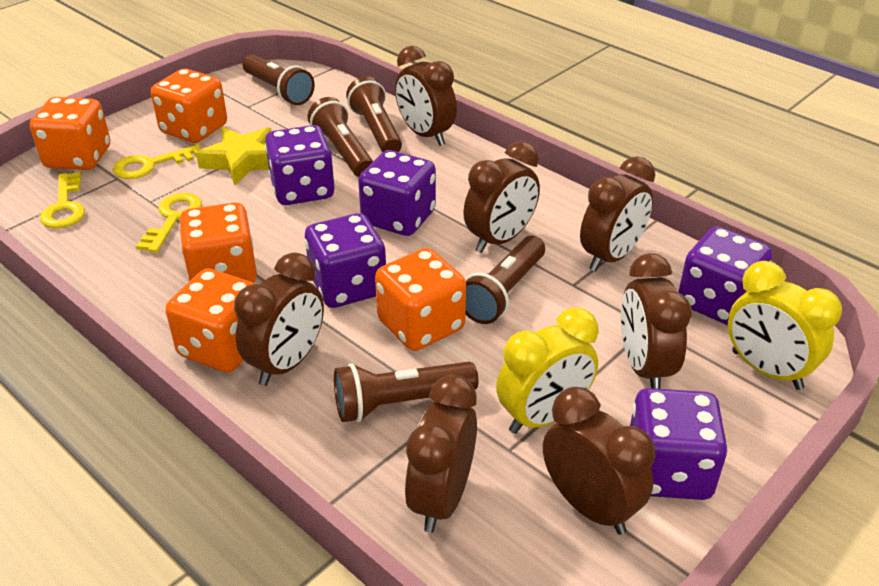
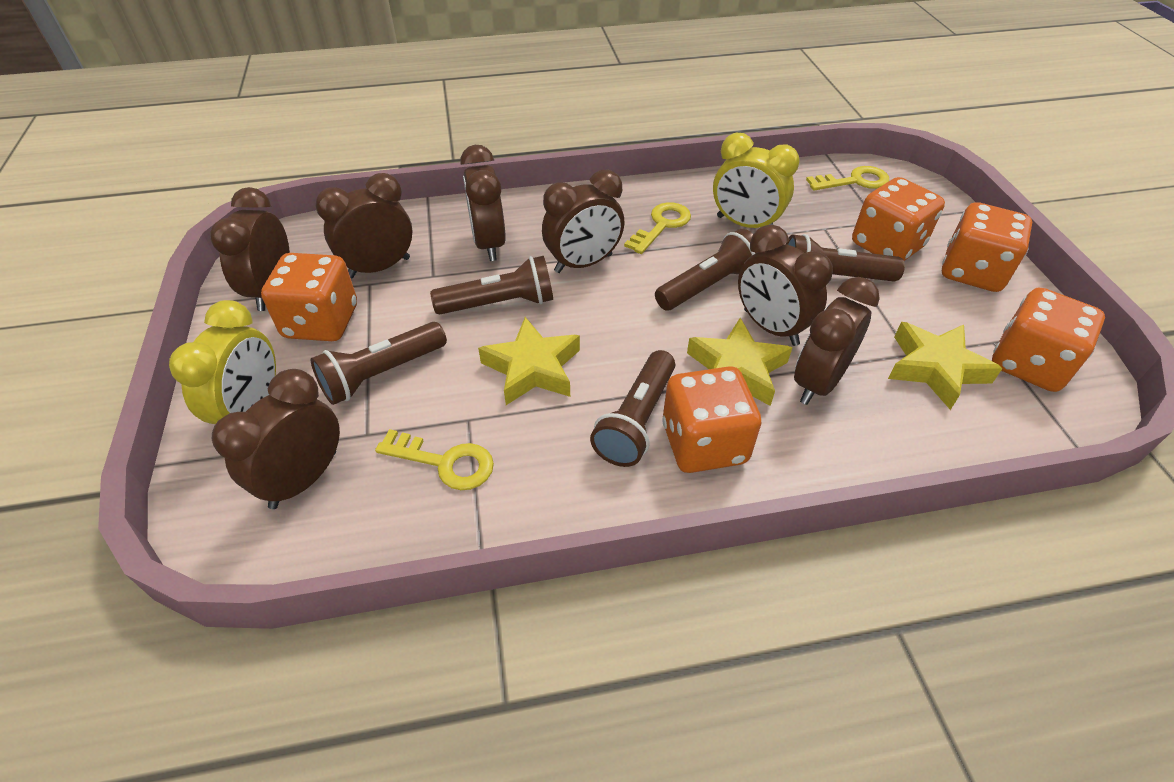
purple dice: [265,125,335,205] [305,213,386,308] [358,150,436,236] [630,388,728,500] [678,226,773,325] = 5 -> none = 0
yellow star: [196,127,271,185] = 1 -> [478,317,580,405] [687,318,792,406] [888,322,1003,410] = 3

